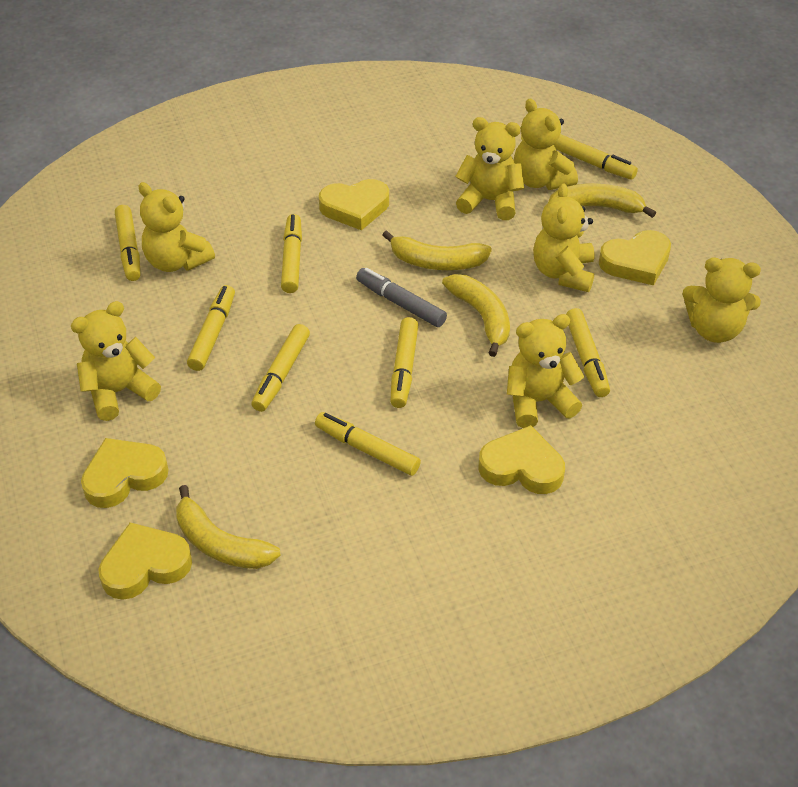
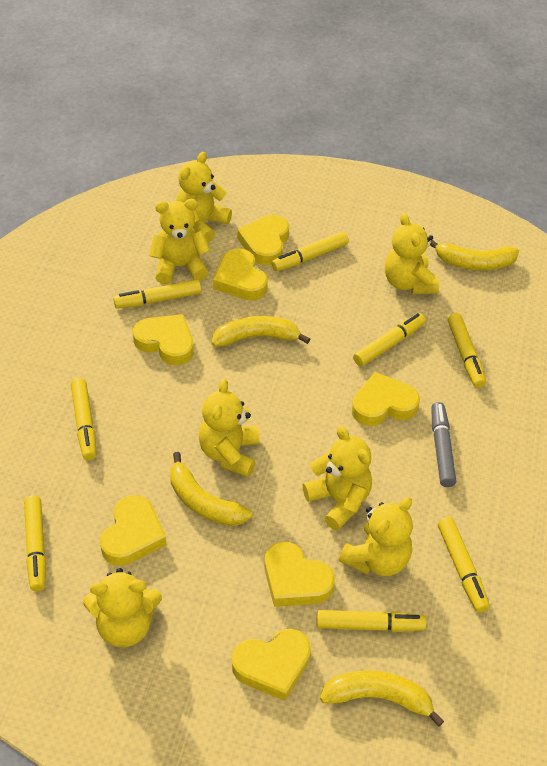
yellow heart: [81,438,168,508] [99,522,192,600] [319,179,389,230] [478,425,565,494] [599,230,671,286] = 5 -> [100,495,167,566] [133,314,194,365] [213,248,268,300] [232,629,311,701] [237,215,289,266] [264,542,335,607] [352,372,420,426] = 7

